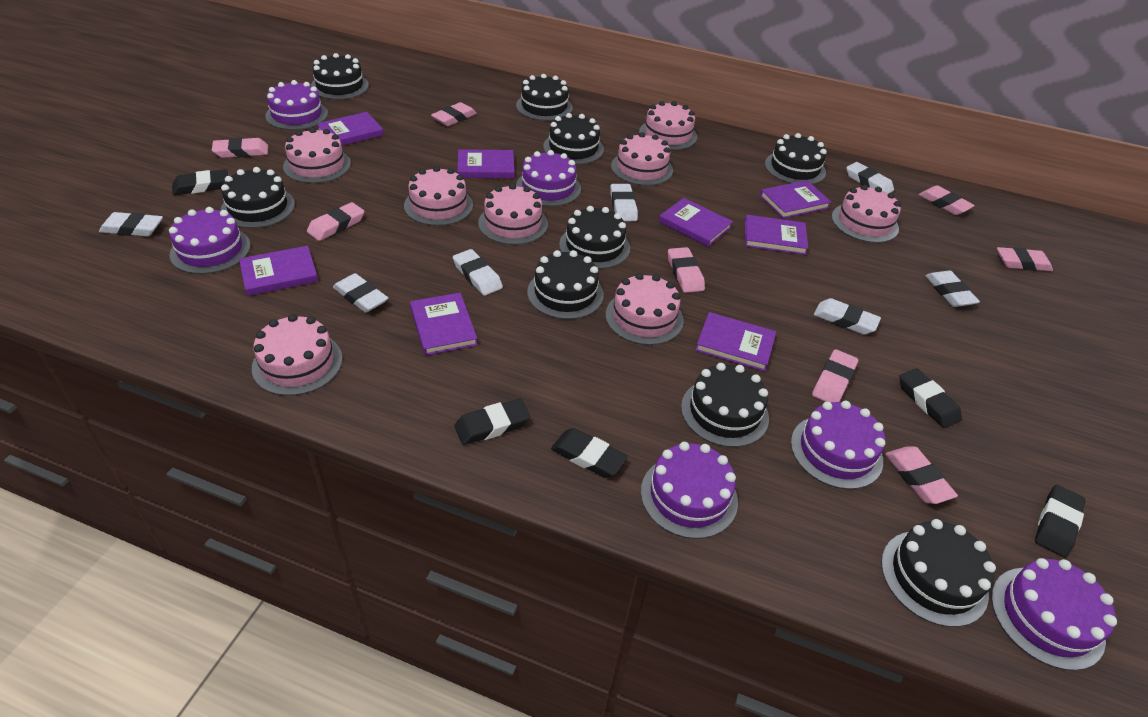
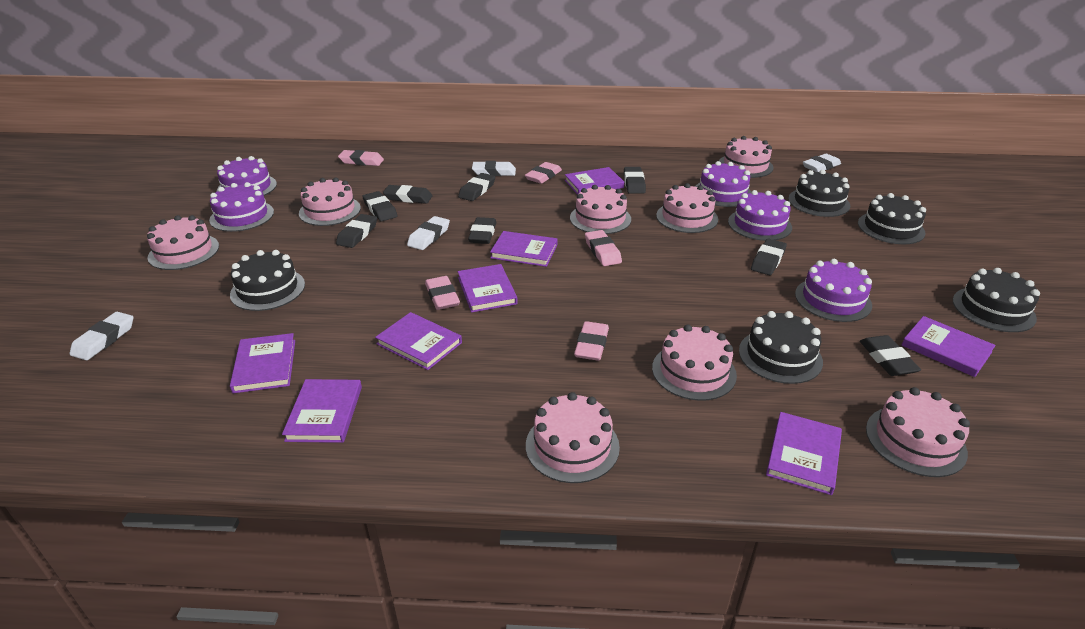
black cake: [220,167,295,228] [311,53,369,100] [516,74,573,121] [527,250,604,319] [543,113,604,164] [559,206,630,269] [681,363,769,447] [765,133,827,184] [881,519,996,627] = 9 -> [230,250,305,311] [739,311,823,384] [788,170,850,217] [858,193,926,244] [953,268,1040,332] = 5
black eraser: [172,169,228,195] [454,399,531,445] [551,428,628,478] [899,368,962,428] [1035,485,1086,558] = 5 -> [336,214,377,248] [362,191,398,221] [383,185,433,204] [458,173,495,201] [468,217,496,244] [624,167,646,194] [751,239,787,275] [860,335,921,376] = 8
pink eraser: [212,138,268,158] [307,202,364,241] [431,102,477,126] [668,247,705,293] [812,349,858,402] [885,446,958,504] [919,185,975,215] [997,247,1053,271] = 8 -> [338,150,384,166] [425,276,460,310] [525,162,562,184] [574,321,609,361] [585,230,622,266] = 5
purple cake: [169,207,251,274] [265,80,328,130] [516,150,581,207] [641,442,738,539] [791,401,885,489] [991,558,1117,671] = 6 -> [209,182,274,232] [217,156,277,196] [695,161,751,207] [728,190,792,241] [795,259,872,322] = 5
white eraser: [99,212,163,236] [333,273,388,313] [453,249,503,296] [610,184,638,221] [814,298,881,335] [846,162,894,194] [925,271,980,307] = 7 -> [70,312,133,360] [407,216,450,250] [472,161,516,176] [803,153,841,172] = 4

